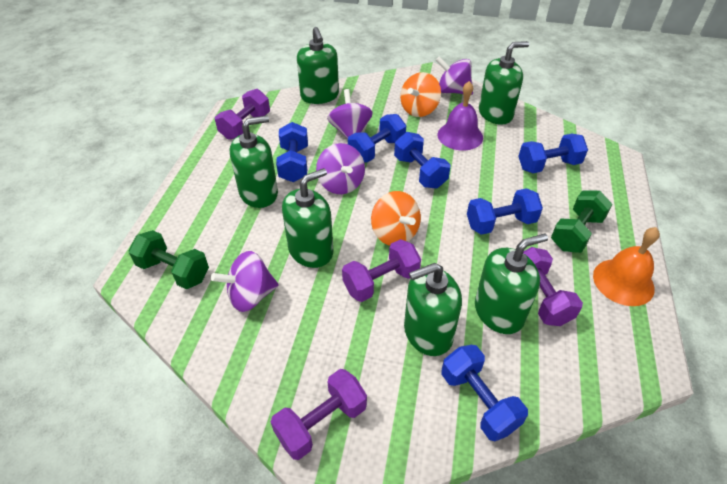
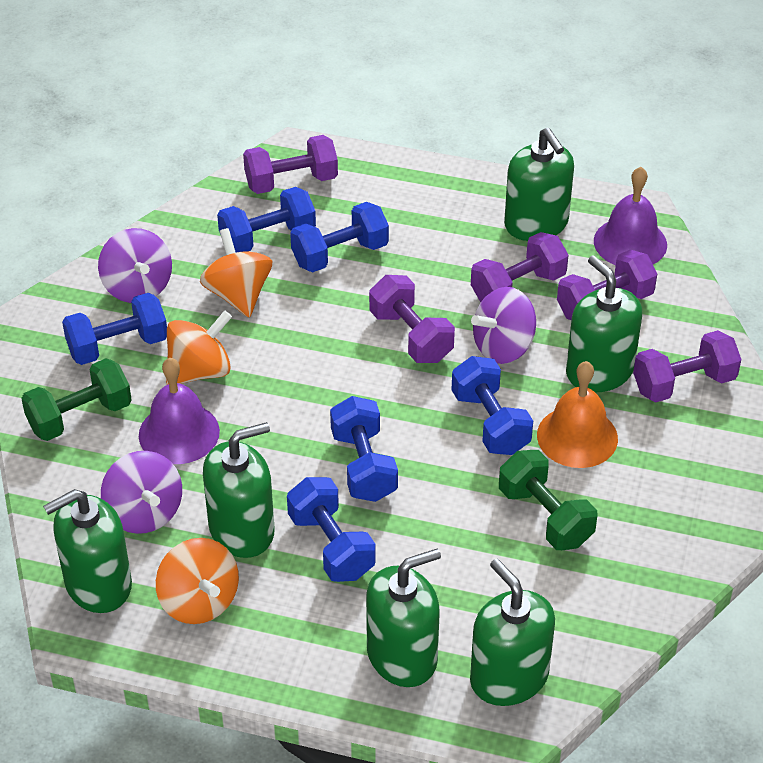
orange spinning top: [371,191,421,245] [400,72,441,117] = 2 -> [156,538,239,624] [166,310,232,385] [200,228,272,317] = 3
purple bell: [438,81,483,151] = 1 -> [139,358,220,464] [594,167,667,265] = 2
purple dumbbell: [215,89,270,140] [271,369,367,460] [342,239,421,302] [523,247,583,326] = 4 -> [243,135,338,194] [369,275,455,363] [471,232,569,302] [557,250,657,320] [633,330,741,402] = 5
purple spinning top: [211,251,279,312] [316,143,365,194] [327,89,373,139] [436,56,473,95] = 4 -> [98,228,172,303] [101,451,182,534] [471,287,536,364] = 3

